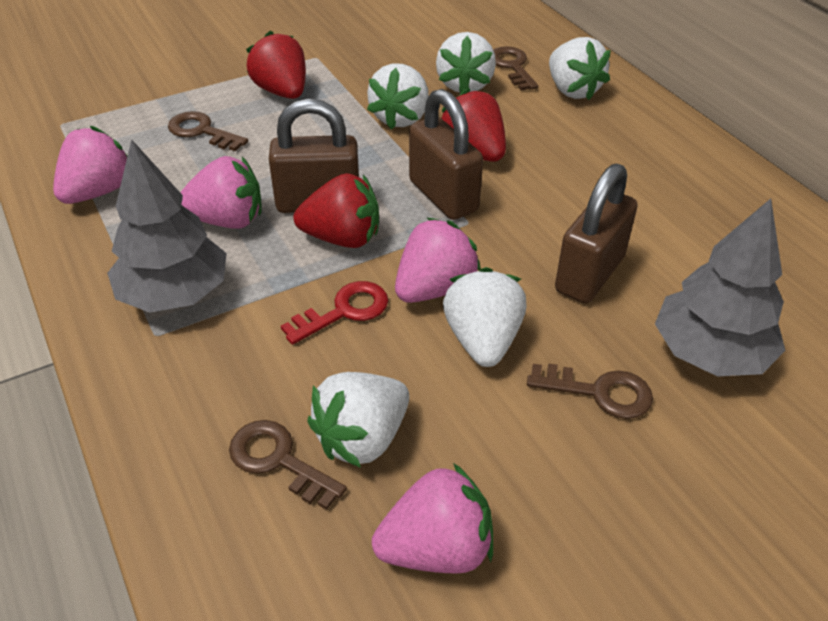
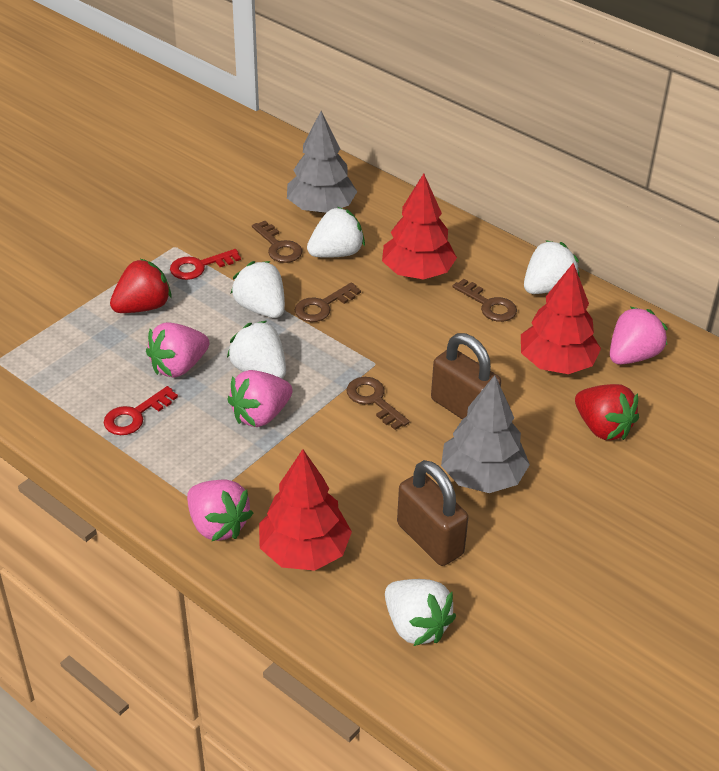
brown padlock: [269,98,359,213] [409,89,483,220] [555,164,638,303] = 3 -> [397,460,468,566] [431,333,501,419] = 2
red key: [281,281,388,345] = 1 -> [104,386,178,435] [170,249,241,280] = 2
red strawberry: [246,31,306,99] [294,173,379,248] [441,88,506,162] = 3 -> [110,259,172,313] [575,384,639,440] = 2
red tree: none = 0 -> [259,449,352,571] [382,173,457,280] [521,262,601,374] = 3

